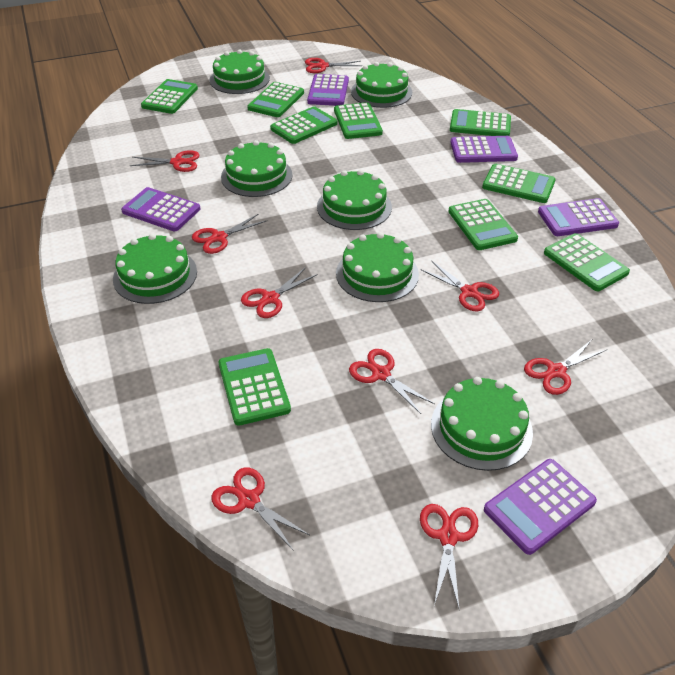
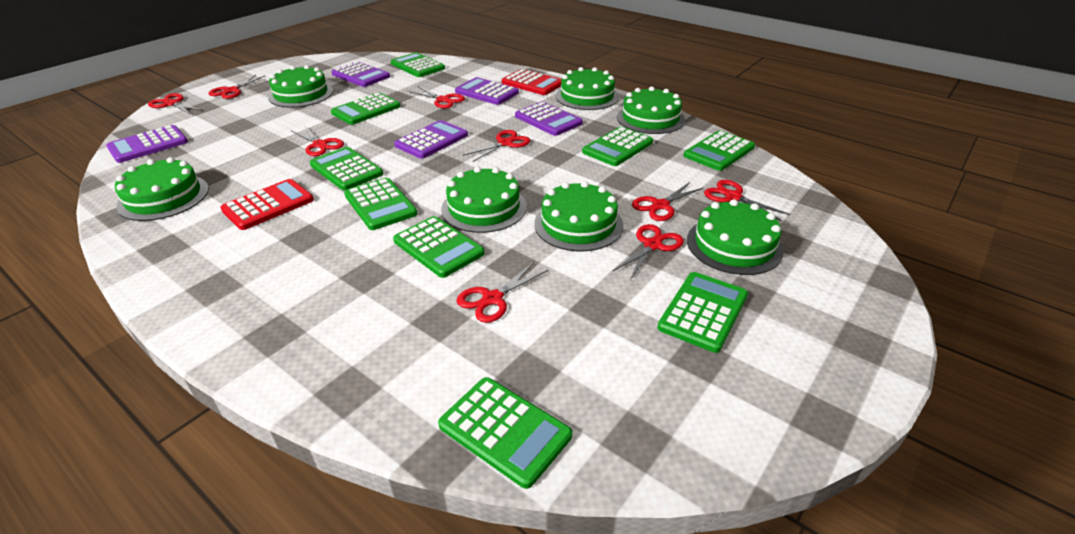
red calculator: none = 0 -> [220,179,314,230] [502,69,561,95] = 2

